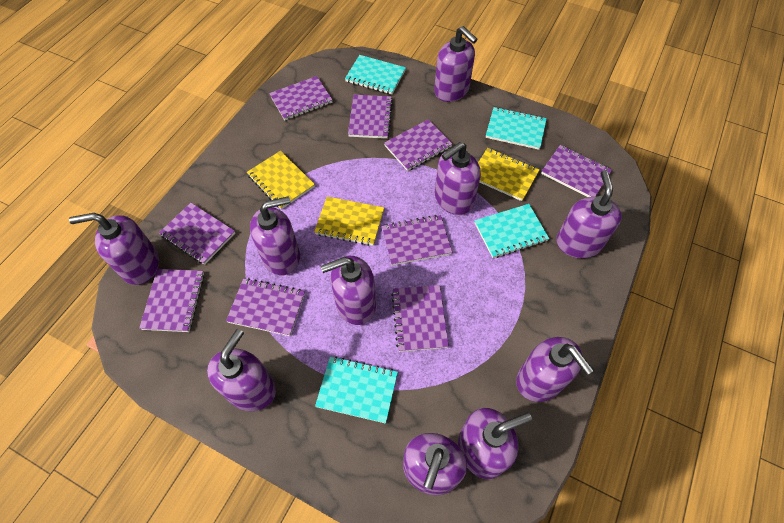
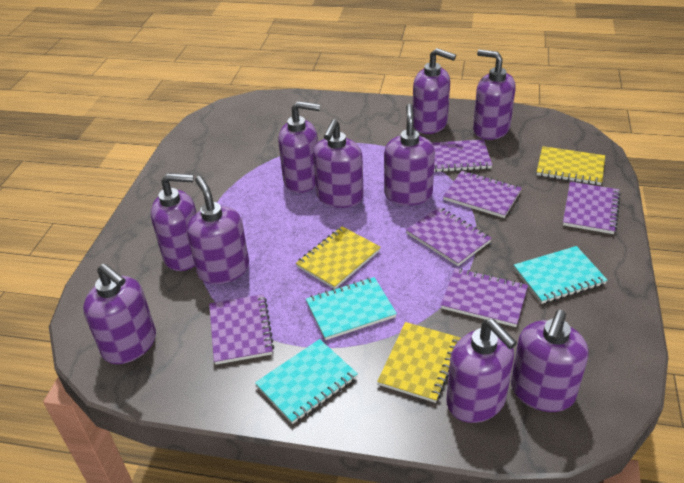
purple notebook: [139,269,204,332] [159,203,235,265] [226,278,305,336] [269,76,332,120] [348,95,393,139] [382,215,452,266] [384,119,452,171] [391,285,449,352] [541,145,612,197] = 9 -> [209,294,274,365] [406,207,492,266] [432,139,492,172] [441,268,528,327] [443,171,522,218] [563,182,621,234] = 6
turquoise notebook: [315,356,398,424] [345,55,406,95] [475,204,549,258] [486,107,547,150] = 4 -> [255,339,358,424] [306,277,397,340] [514,246,607,304] = 3

